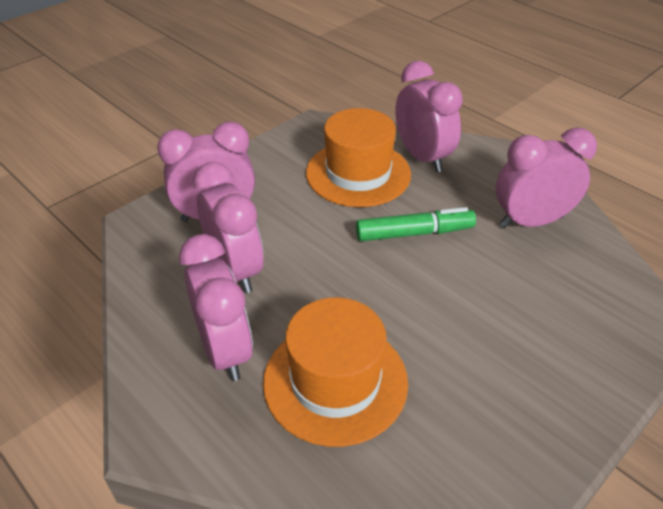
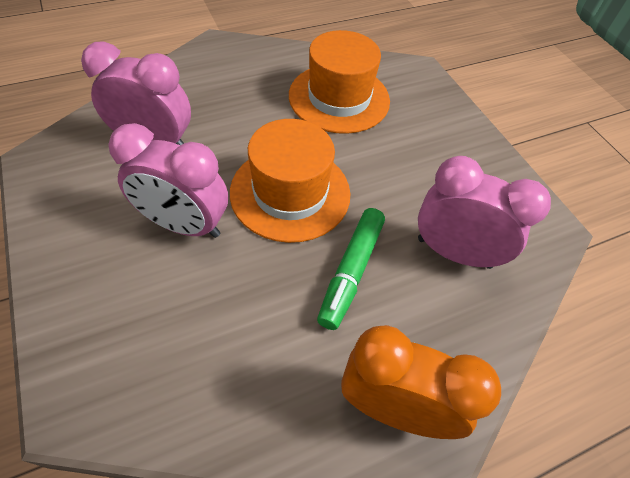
orange clock: none = 0 -> [341,325,501,439] = 1
pink clock: [157,122,255,222] [179,234,253,381] [193,162,264,293] [395,61,463,172] [496,128,597,228] = 5 -> [81,42,191,145] [108,123,228,238] [418,156,551,269] = 3

